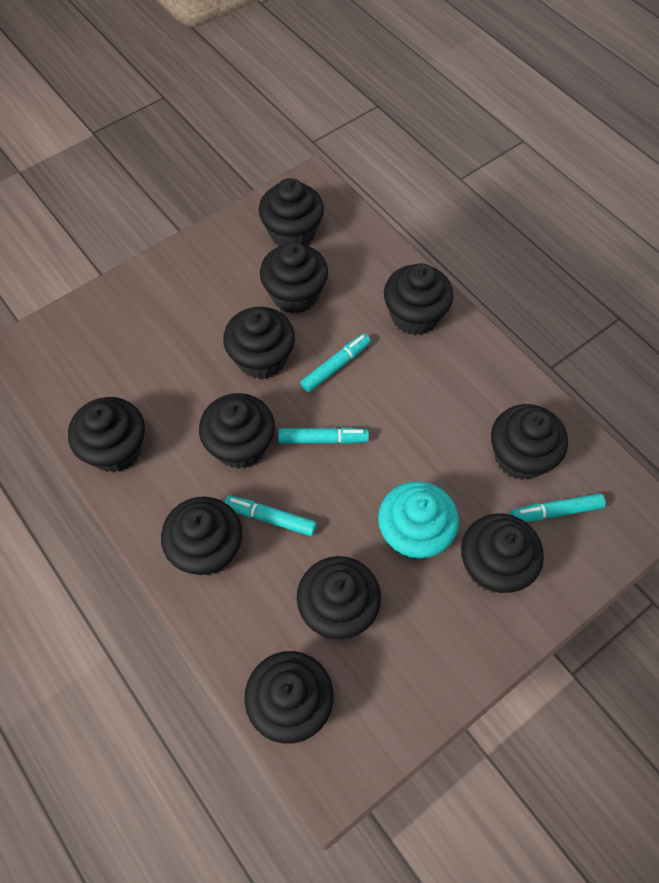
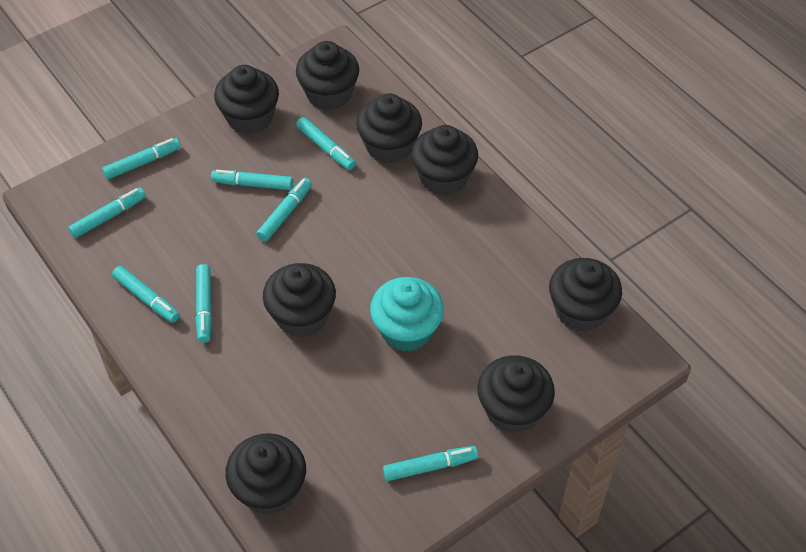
black cupcake: [68,397,145,472] [161,497,242,576] [199,393,275,469] [223,307,295,379] [244,651,334,744] [259,178,324,247] [260,242,328,314] [297,556,381,639] [384,263,453,335] [461,513,544,593] [491,404,568,480] = 11 -> [214,65,279,134] [225,433,306,515] [263,263,336,337] [296,41,359,110] [356,93,422,164] [411,125,478,196] [477,355,555,433] [549,258,622,332] = 8
turquoise marker: [224,496,317,536] [278,427,369,444] [300,334,371,392] [511,493,606,522] = 4 -> [68,187,146,238] [102,138,181,179] [112,266,180,323] [196,264,212,343] [211,170,293,190] [256,178,312,241] [296,117,356,170] [383,446,478,481] = 8

